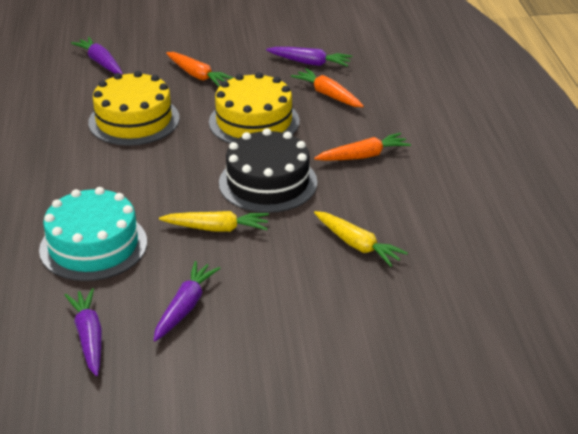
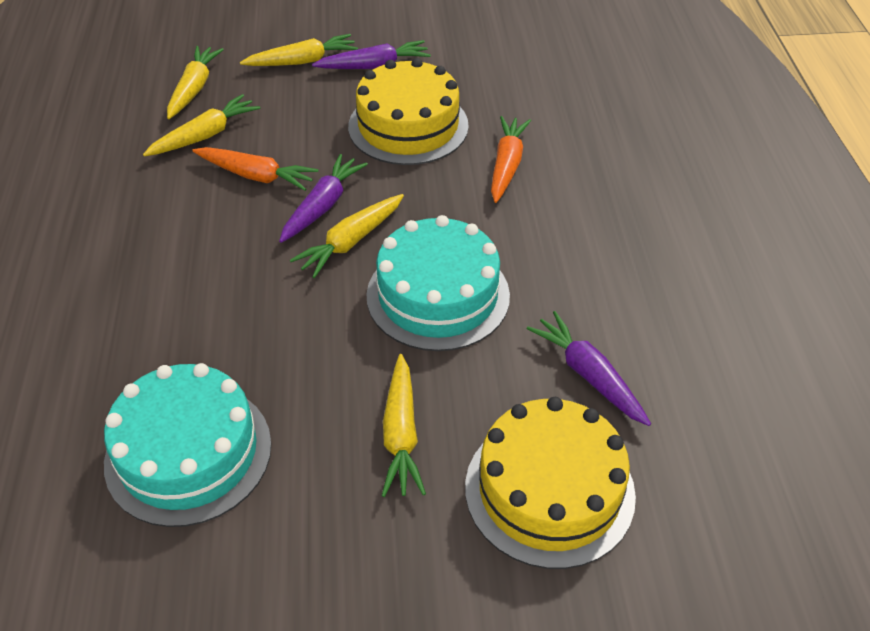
black cake: [219,128,317,213] = 1 -> none = 0
orange carrot: [166,52,233,87] [291,68,364,107] [314,133,411,161] = 3 -> [192,147,318,191] [491,116,531,203] = 2
purple carrot: [65,288,102,376] [71,37,123,75] [153,261,220,341] [266,47,352,67] = 4 -> [279,154,368,243] [312,40,431,69] [527,311,651,426] = 3
turquoise cake: [39,187,147,281] = 1 -> [104,363,271,527] [366,215,510,351] = 2
yellow carrot: [159,211,269,232] [314,211,408,267] = 2 -> [143,94,260,156] [167,46,224,119] [240,34,358,66] [290,194,404,278] [382,354,426,497] = 5

